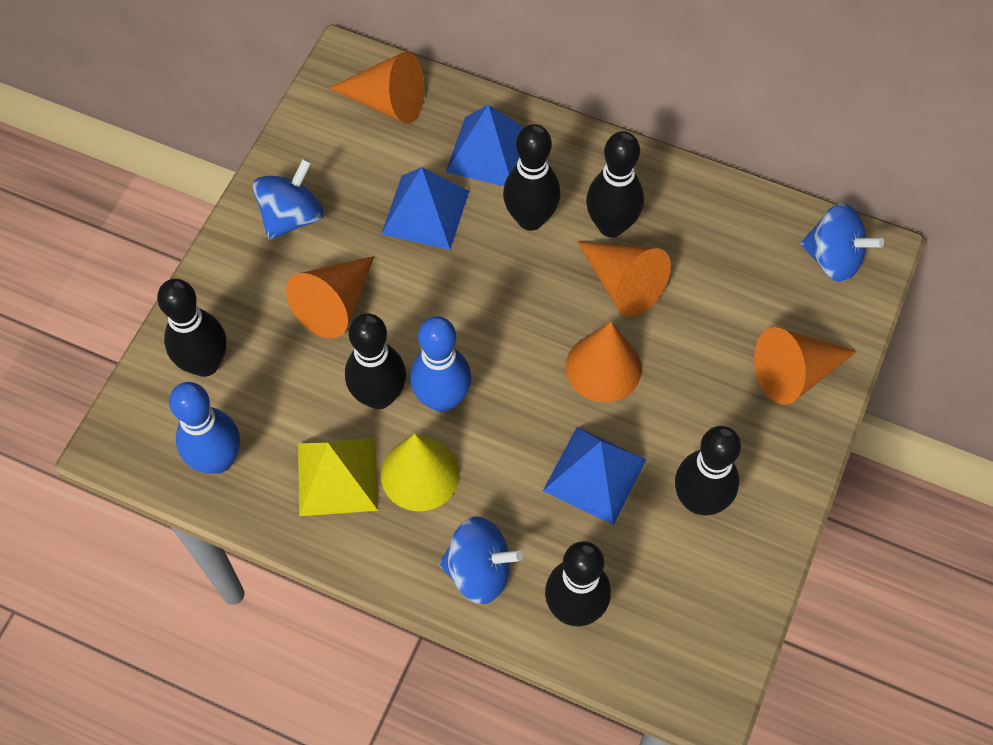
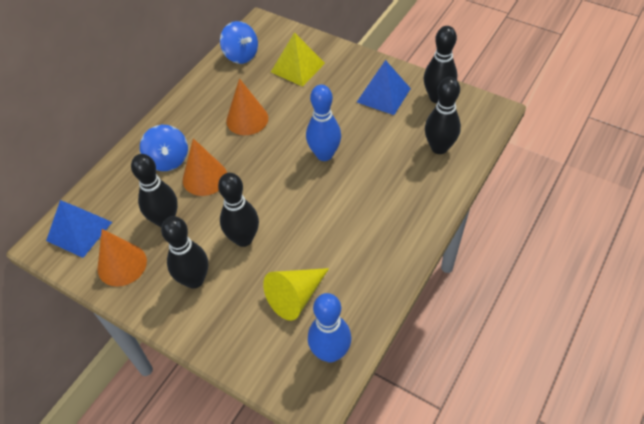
black bowling pin: [157,279,226,377] [345,313,406,409] [503,124,561,231] [545,541,611,626] [586,131,644,237] [675,426,741,516] = 6 -> [131,154,178,227] [161,216,208,289] [218,173,259,247] [424,26,457,103] [425,77,461,154] = 5
blue pyramid: [381,167,469,250] [446,105,524,186] [543,427,647,525] = 3 -> [46,200,112,258] [357,60,411,115] = 2
blue spinning top: [253,158,324,240] [439,517,523,604] [800,203,884,282] = 3 -> [140,125,188,171] [220,21,258,64] = 2
orange cone: [286,256,375,339] [329,52,424,124] [566,322,642,403] [577,241,671,317] [754,327,857,405] = 5 -> [97,229,147,287] [183,138,227,196] [226,78,268,135] = 3

